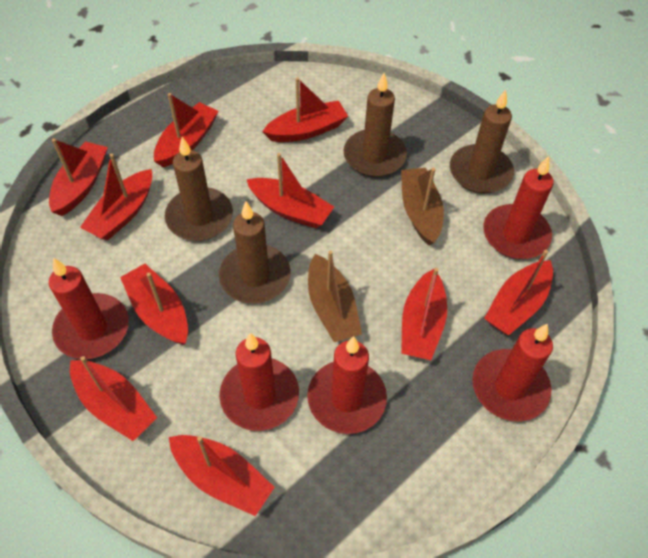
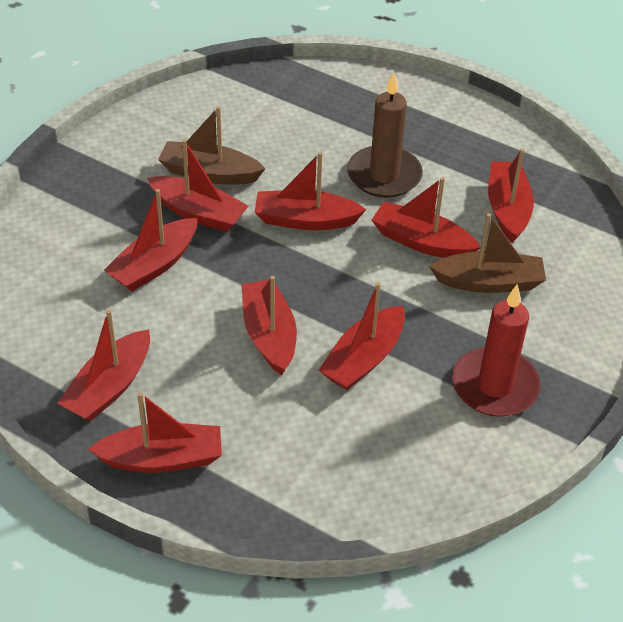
brown candle: [165,137,233,241] [219,201,291,304] [343,73,407,177] [450,90,514,194] = 4 -> [347,73,423,198] = 1
red boat: [49,138,108,216] [70,356,157,441] [80,154,152,240] [120,264,188,345] [154,93,219,167] [169,435,275,516] [247,153,334,228] [262,77,348,142] [401,268,447,360] [484,250,553,335] = 10 -> [58,310,150,421] [88,392,222,473] [104,189,197,291] [147,139,249,232] [241,276,297,375] [255,152,366,230] [319,282,405,390] [372,177,481,258] [488,148,534,243] = 9
red candle: [49,258,129,359] [219,333,299,431] [307,336,387,434] [472,324,553,421] [483,156,554,259] = 5 -> [452,284,541,417] = 1

